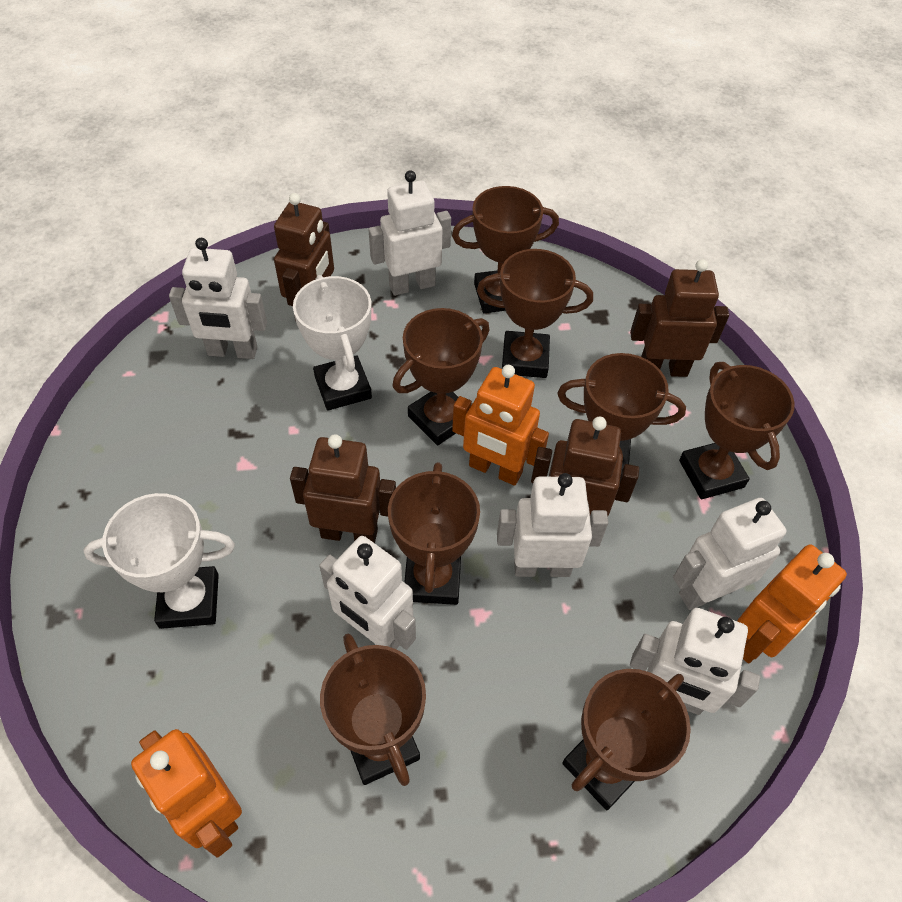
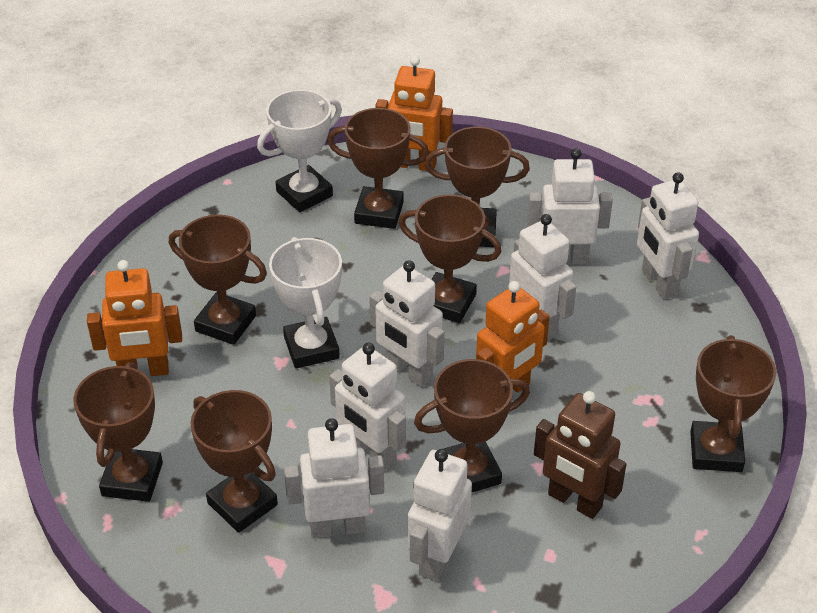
brown robot: [274,193,334,321] [290,434,396,543] [531,417,639,516] [630,259,729,377] = 4 -> [534,391,627,519] = 1
white robot: [169,238,267,359] [319,536,416,650] [369,170,451,296] [497,473,608,577] [630,608,760,715] [673,498,787,610] = 6 -> [284,418,384,538] [329,343,406,471] [369,260,445,387] [408,449,472,581] [509,214,576,340] [527,148,613,264] [637,172,699,299] = 7

